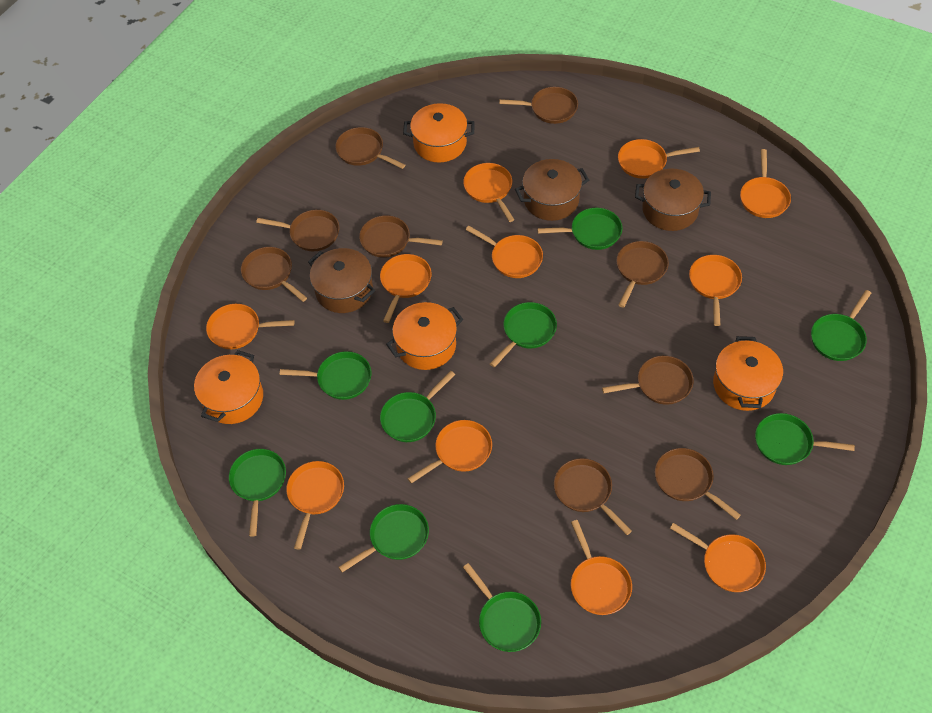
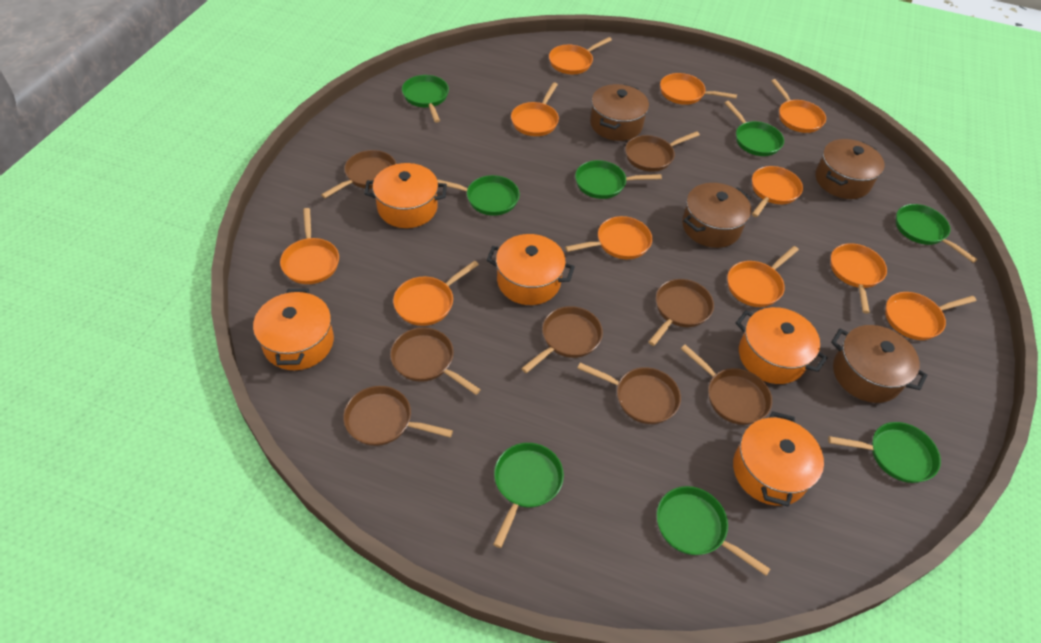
brown pan: [241,247,307,302] [256,210,339,251] [335,127,405,169] [359,215,443,258] [499,87,578,124] [554,458,632,535] [602,356,694,405] [616,241,669,308] [655,448,741,520] = 9 -> [321,150,397,198] [343,386,453,446] [390,328,481,395] [521,306,603,373] [577,363,681,424] [625,131,700,172] [648,279,714,346] [681,345,772,425] = 8
brown pot: [308,248,375,313] [515,159,589,221] [635,169,711,231] = 3 -> [590,84,649,141] [682,183,751,248] [815,139,885,199] [831,325,927,403] = 4
green pan: [229,449,286,536] [280,351,371,400] [338,504,429,573] [380,371,455,442] [463,563,541,652] [490,302,557,367] [537,208,623,250] [755,413,855,465] [811,290,871,361] = 9 -> [402,75,449,123] [437,175,520,216] [493,443,564,548] [575,160,662,199] [657,486,770,576] [725,101,784,156] [828,422,941,483] [896,204,978,263] = 8
orange pot: [194,350,263,424] [386,302,463,370] [403,103,475,162] [713,336,783,411] = 4 -> [253,288,334,370] [364,163,447,228] [487,234,575,305] [733,411,824,506] [736,307,827,384] = 5

